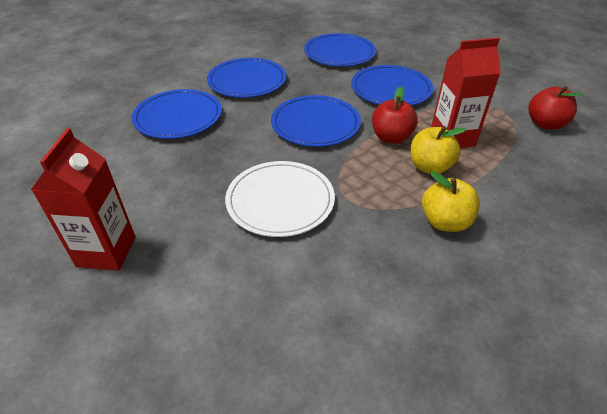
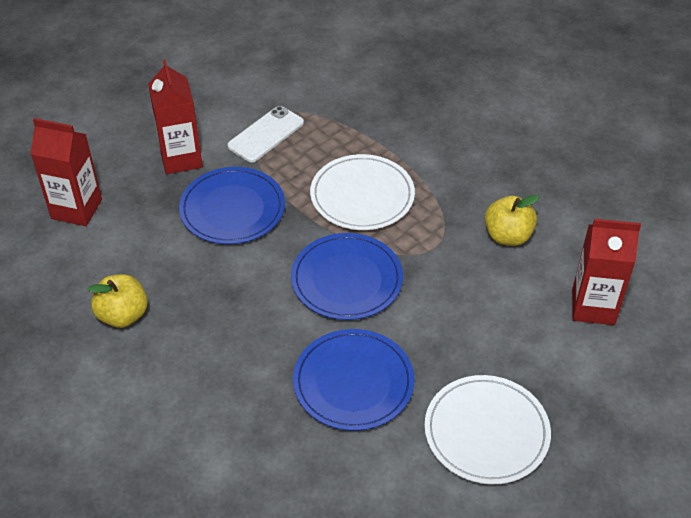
blue plate: [132,89,222,139] [207,58,286,98] [271,95,361,147] [304,33,376,67] [351,65,433,106] = 5 -> [179,167,285,244] [291,233,403,320] [293,329,414,431] = 3
red apple: [372,86,418,144] [528,86,583,130] = 2 -> none = 0
red carton: [31,128,135,271] [431,37,501,148] = 2 -> [30,118,102,226] [148,59,203,174] [572,219,641,325] = 3
white phone: none = 0 -> [227,106,304,162] = 1
white plate: [225,161,335,237] = 1 -> [310,154,415,230] [424,375,551,484] = 2

